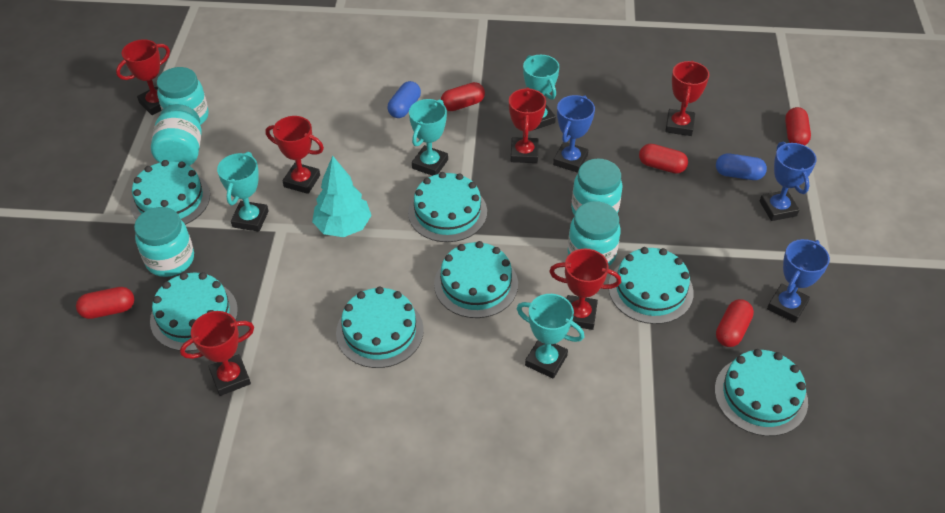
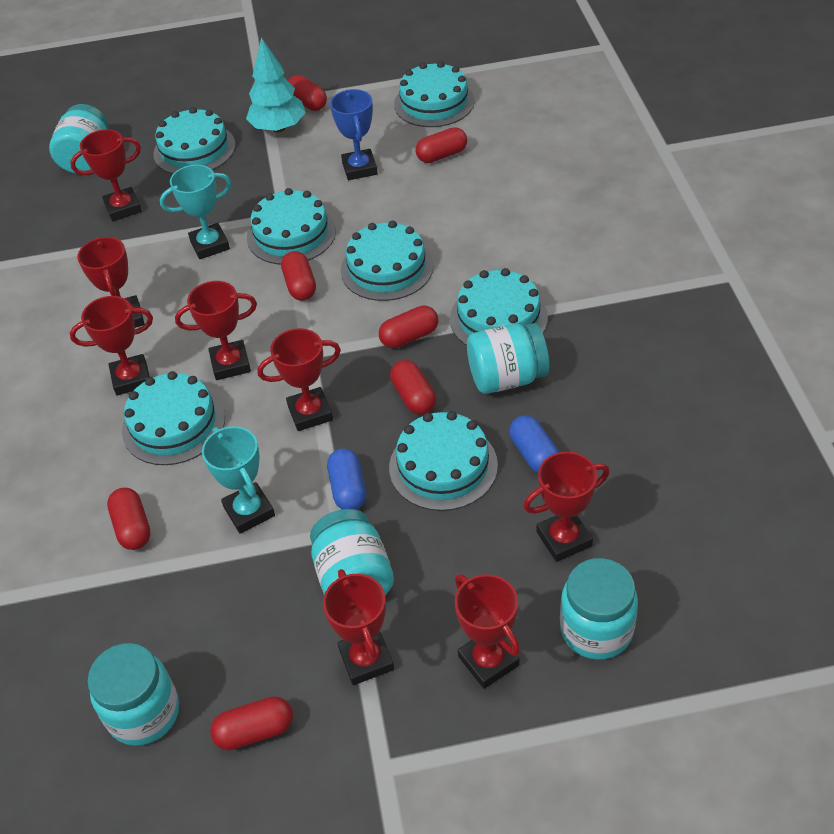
blue trophy: [553,95,595,173] [760,141,817,221] [767,239,830,323] = 3 -> [330,89,378,180] = 1
red capsule: [76,287,134,319] [441,82,485,111] [639,144,688,174] [716,299,754,347] [785,107,811,145] = 5 -> [107,488,151,550] [210,696,293,750] [281,251,316,301] [288,75,327,111] [379,305,438,348] [390,360,436,415] [416,127,467,163] = 7
red trophy: [116,39,170,115] [180,311,254,396] [266,116,324,194] [509,87,546,163] [549,248,621,330] [665,61,710,136] = 6 -> [70,129,142,221] [70,296,153,395] [77,237,145,328] [175,281,257,380] [257,328,341,431] [323,569,394,685] [455,574,520,689] [523,452,610,562] = 8
turquoise trophy: [217,152,269,232] [409,99,448,176] [517,294,584,378] [523,55,560,130] = 4 -> [160,165,232,259] [202,426,275,534] = 2

